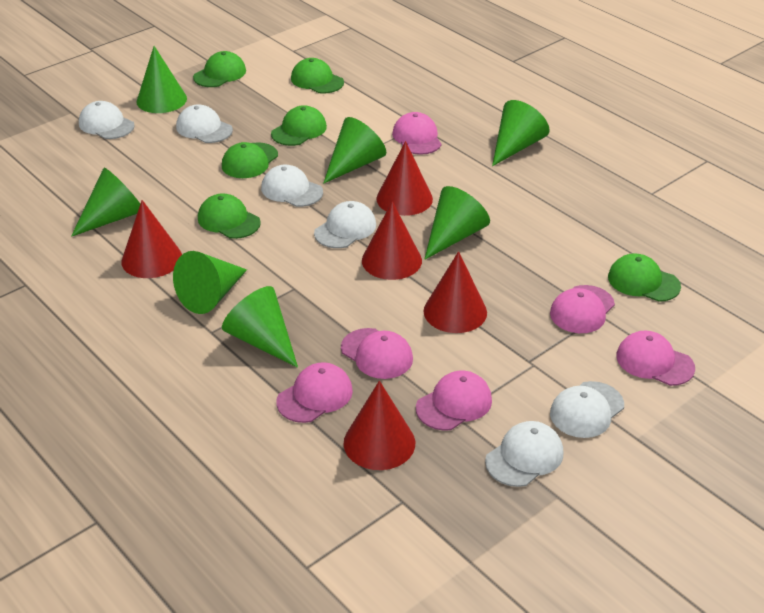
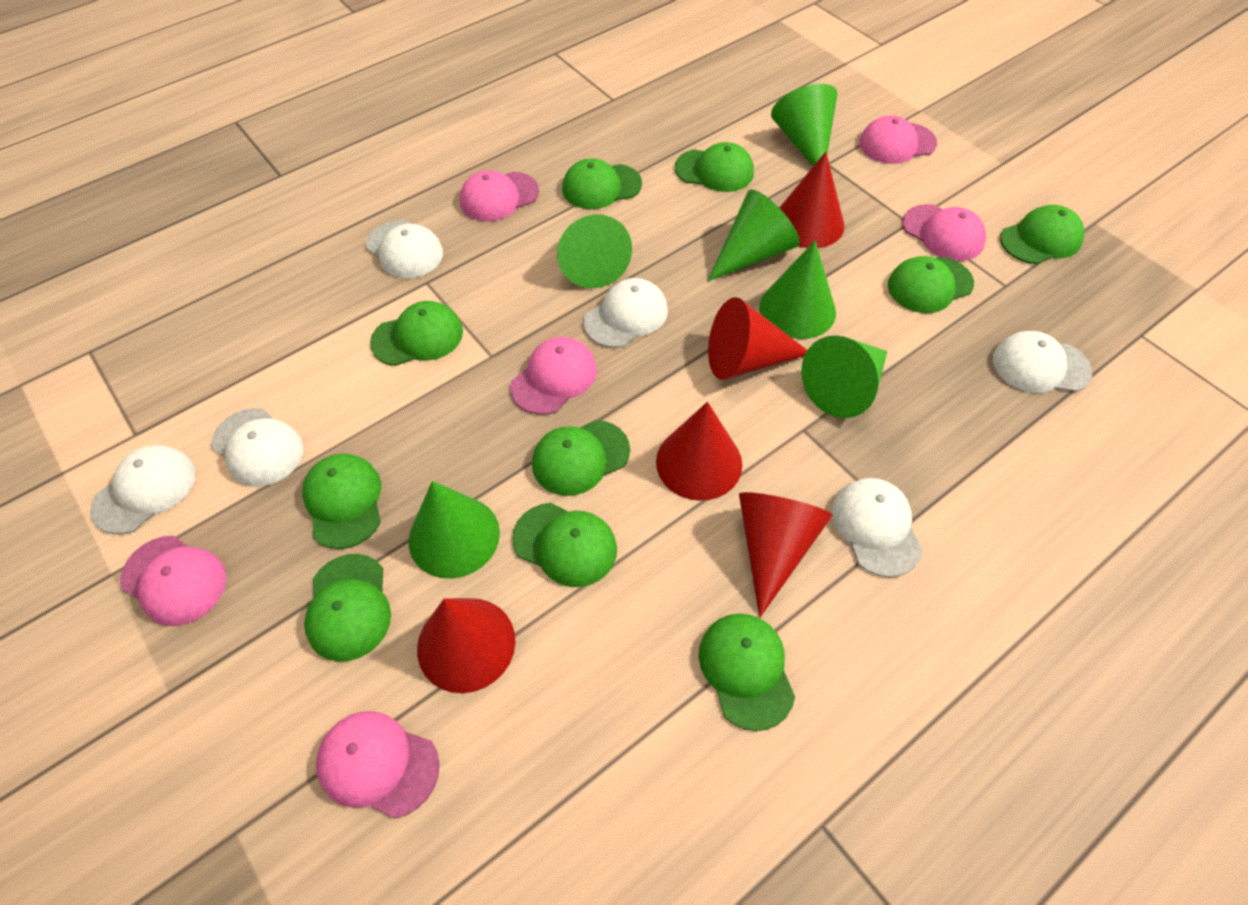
green cap: [193,51,246,87] [198,194,261,239] [222,142,278,178] [271,105,327,146] [291,58,344,94] [608,253,681,302] = 6 -> [302,453,381,549] [304,554,391,662] [370,301,463,366] [512,503,617,587] [532,420,630,496] [562,158,642,209] [675,142,754,192] [699,613,795,731] [888,256,974,313] [1000,205,1084,264] = 10
green cone: [71,168,140,237] [137,46,187,113] [173,251,247,314] [222,286,298,368] [323,117,386,184] [424,186,490,260] [492,100,550,166] = 7 -> [408,481,500,579] [557,214,632,288] [708,190,800,281] [759,241,836,339] [771,84,837,166] [801,335,887,418] = 6

